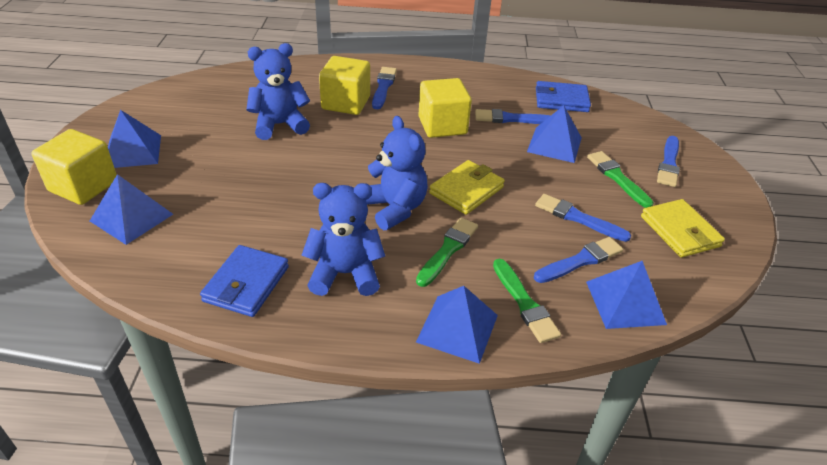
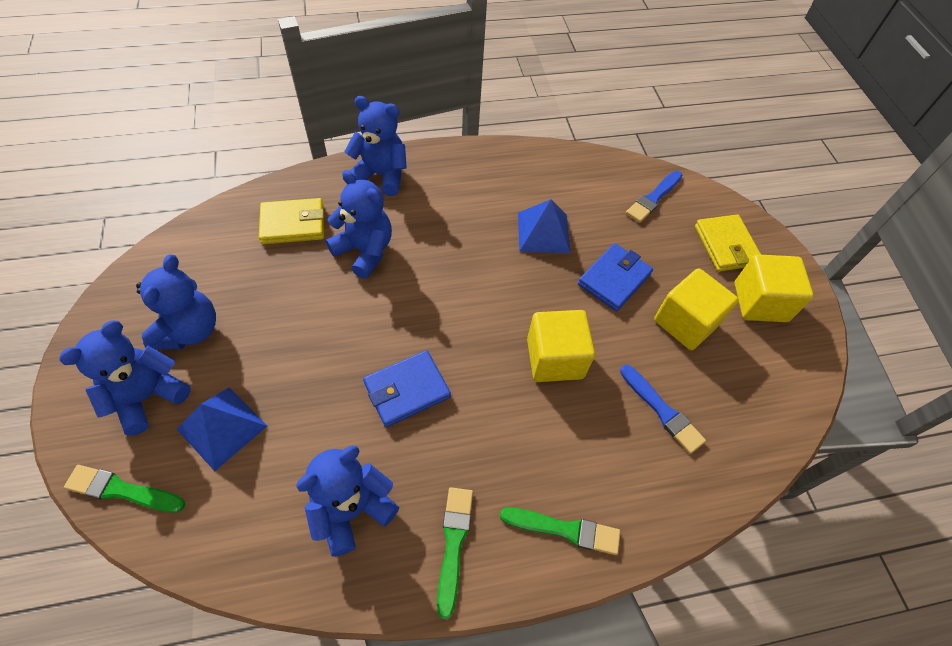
blue brush: [372,67,397,109] [475,109,551,124] [534,237,623,283] [535,194,631,242] [657,136,680,187] = 5 -> [620,365,706,454] [626,171,682,223] = 2
blue pyramid: [90,174,173,245] [108,110,161,168] [416,286,498,364] [527,105,582,163] [586,261,667,329] = 5 -> [177,387,267,471] [518,199,570,253] = 2
blue teddy bear: [246,43,310,140] [301,183,385,296] [366,116,428,230] = 3 -> [59,321,191,436] [136,254,216,350] [296,446,399,557] [326,170,392,279] [344,96,407,196] = 5

